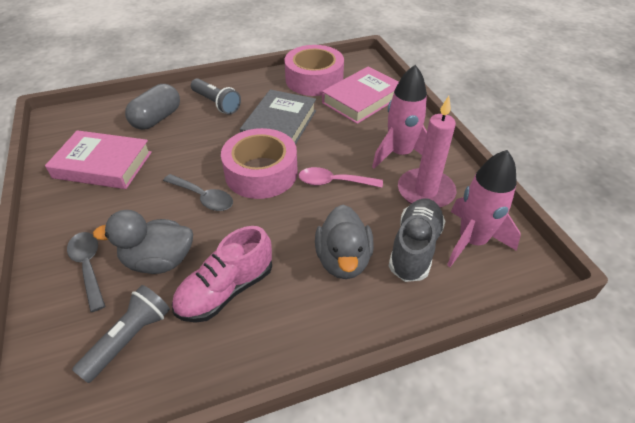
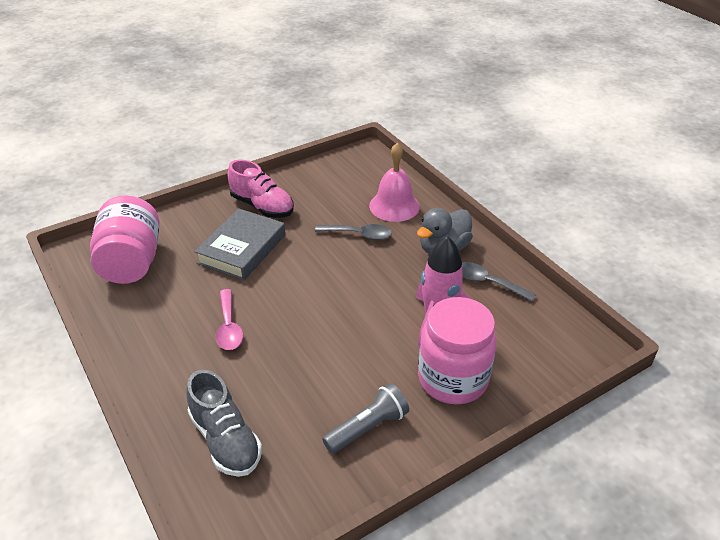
grey capsule: [125,84,180,130] = 1 -> none = 0
grey duck: [93,210,193,274] [315,205,374,279] = 2 -> [417,208,473,254] = 1
grey flashlight: [72,285,170,383] [191,78,241,115] = 2 -> [322,383,409,454] = 1
pink bell: none = 0 -> [369,143,420,222] = 1
pink book: [45,130,152,189] [322,66,399,124] = 2 -> none = 0
pink candle: [398,96,456,208] = 1 -> none = 0
pink jar: none = 0 -> [90,195,160,284] [418,297,497,404] = 2
pink rocket: [372,65,427,169] [447,150,521,267] = 2 -> [416,236,470,347] = 1
pink tape: [221,128,298,199] [284,45,344,96] = 2 -> none = 0

